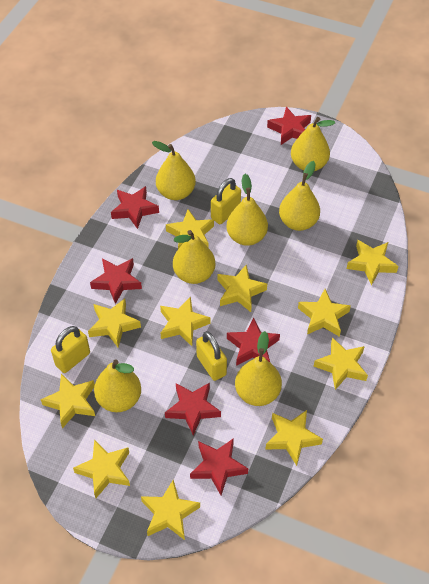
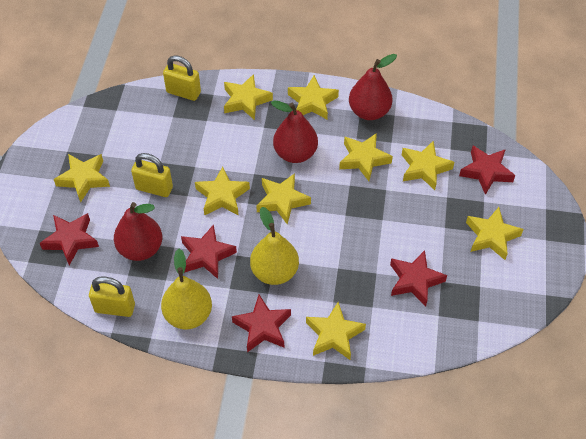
red pear: none = 0 -> [114,202,162,261] [271,100,318,163] [349,54,397,120] = 3
red star: [90,258,142,304] [111,186,159,229] [165,383,221,436] [190,438,248,495] [227,317,280,366] [267,107,311,145] = 6 -> [40,213,99,265] [181,224,237,279] [232,295,291,352] [390,250,447,306] [459,146,515,195] = 5
yellow pear: [94,359,141,412] [152,141,196,200] [173,230,215,284] [226,174,268,246] [235,331,282,406] [279,161,320,231] [291,117,335,171] = 7 -> [161,249,212,329] [250,207,299,285] = 2
yellow star: [40,374,95,429] [73,440,130,498] [88,299,141,348] [141,480,200,540] [160,296,210,346] [166,209,214,249] [218,265,267,312] [266,410,323,466] [298,289,351,337] [314,337,368,390] [346,240,398,286] = 11 -> [54,154,110,203] [195,167,250,216] [224,74,273,120] [256,173,311,224] [288,75,339,119] [306,302,366,360] [339,133,393,181] [402,141,454,190] [466,207,524,260] = 9

